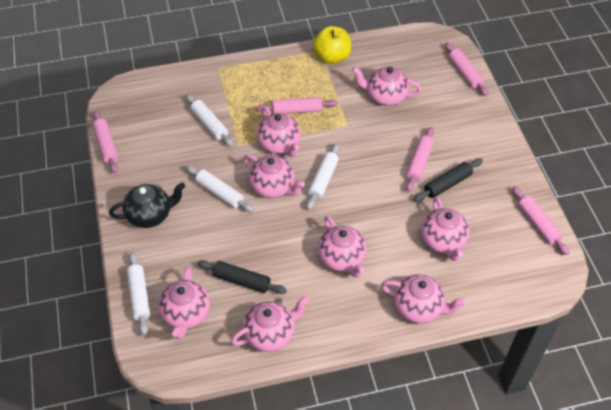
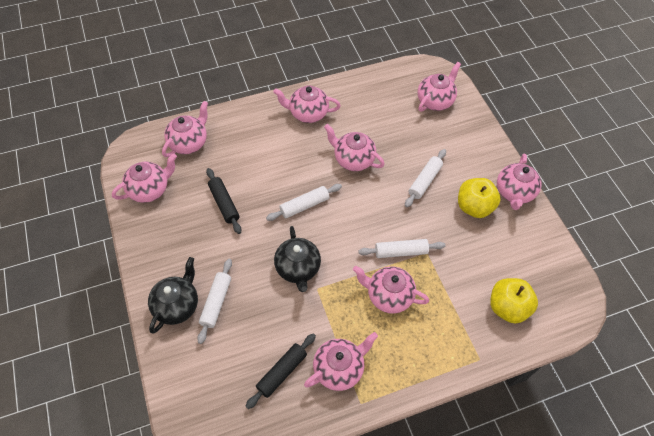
black teapot: [109,182,185,228] = 1 -> [148,257,198,334] [274,226,321,292] = 2
pink rolling pin: [92,111,118,173] [256,97,338,114] [406,127,434,192] [445,42,489,96] [512,186,569,255] = 5 -> none = 0
yellow apple: [313,26,351,64] = 1 -> [458,178,501,218] [490,278,538,324] = 2

